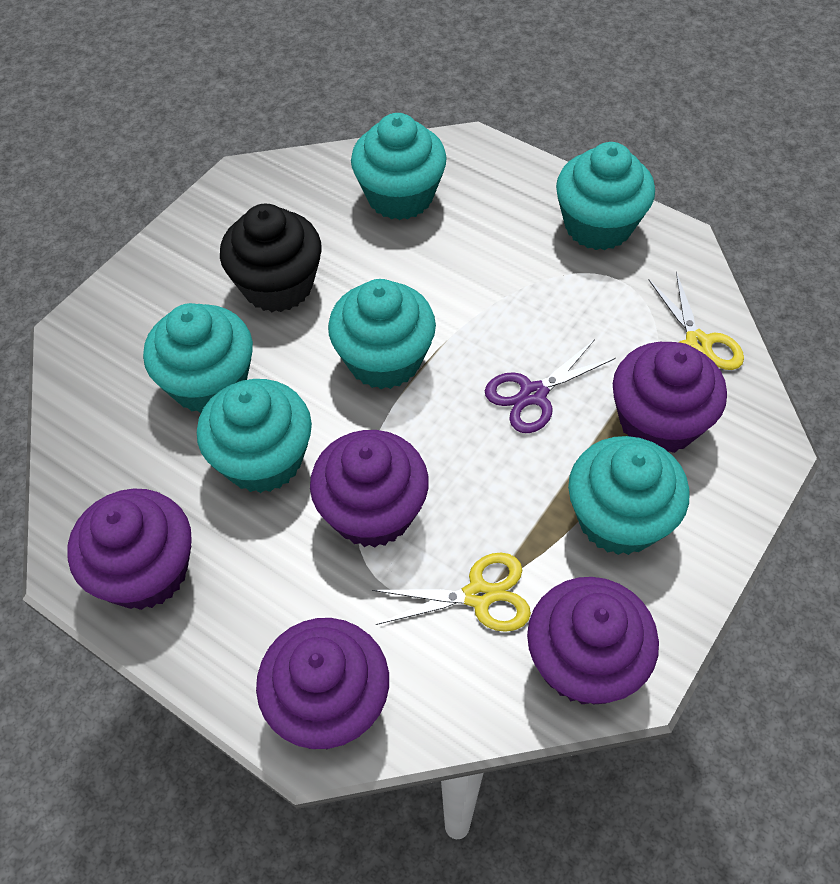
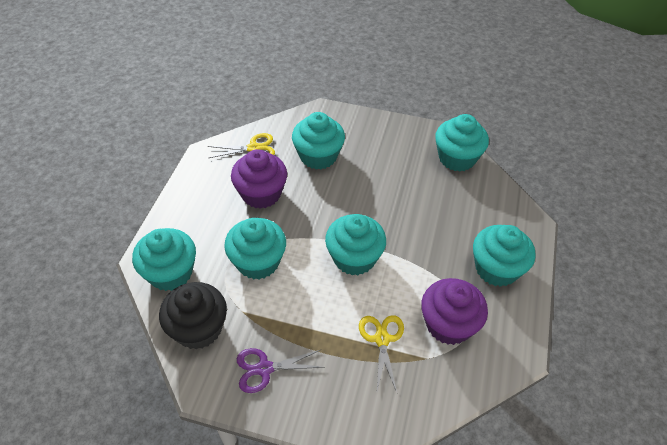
purple cupcake: [67,489,192,610] [256,618,389,749] [310,430,429,548] [527,577,659,704] [613,342,727,453] = 5 -> [231,149,287,209] [421,278,488,345] = 2

